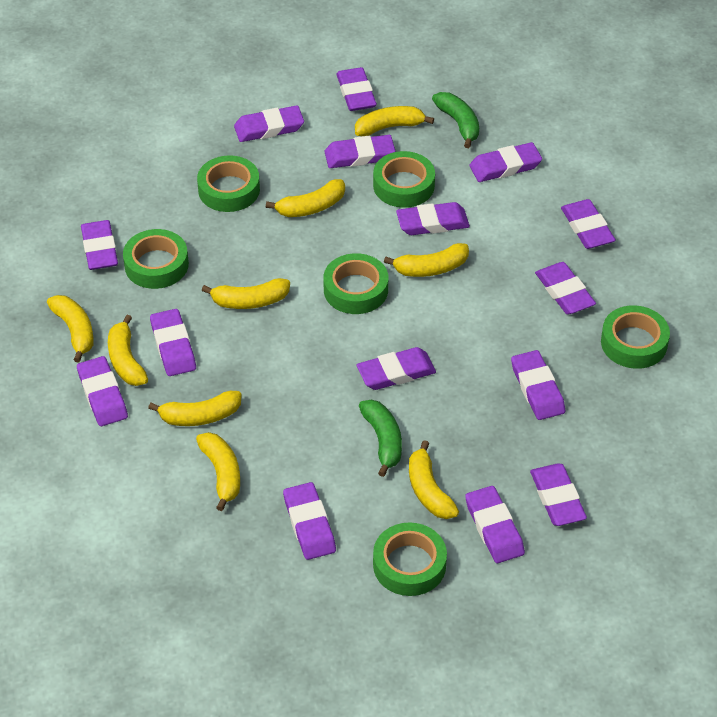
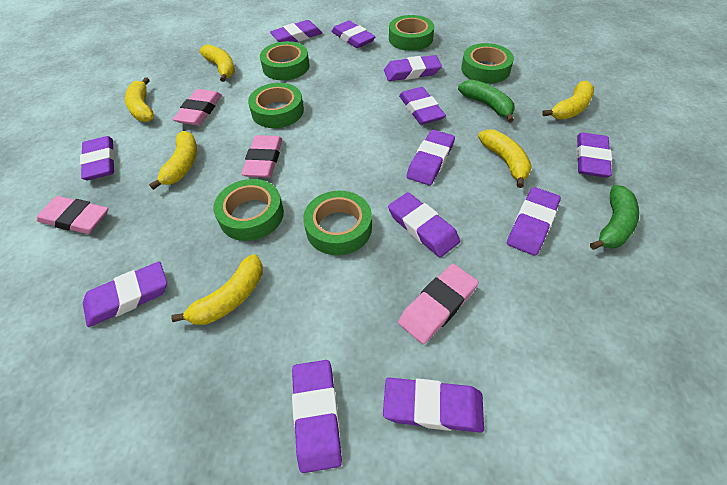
pink eraser: none = 0 -> [37,196,108,234] [173,89,222,126] [241,135,282,178] [398,264,478,344] = 4
purple eraser: [77,356,128,426] [81,220,118,270] [150,309,196,376] [234,105,304,142] [283,482,336,560] [324,135,395,168] [336,67,377,111] [357,347,436,390] [396,202,470,235] [465,486,525,563] [469,142,542,182] [511,350,565,420] [530,464,587,526] [535,262,596,314] [561,199,616,249] = 15 -> [80,136,115,180] [83,261,167,327] [270,20,322,42] [292,360,342,473] [331,21,376,48] [383,378,484,433] [384,55,442,81] [388,192,460,257] [399,87,446,125] [406,130,455,185] [507,187,561,256] [576,132,612,178] = 12
yellow banana: [47,295,94,363] [108,315,148,386] [148,391,242,426] [196,432,240,511] [202,278,290,309] [266,179,345,217] [355,106,434,136] [384,243,469,277] [409,440,459,519] = 9 -> [125,77,154,122] [149,131,197,190] [171,254,263,325] [200,44,235,82] [478,129,532,188] [542,80,594,120] = 6

